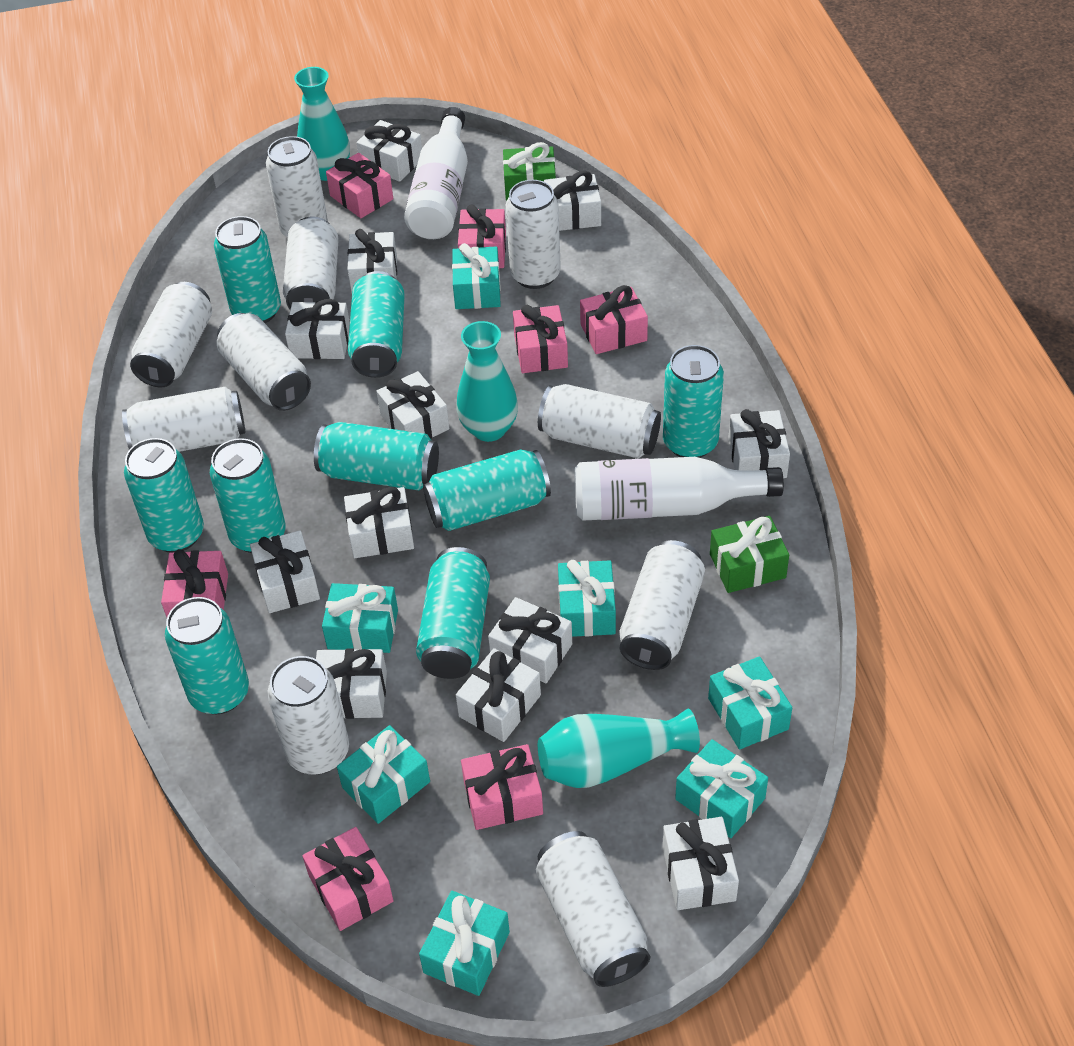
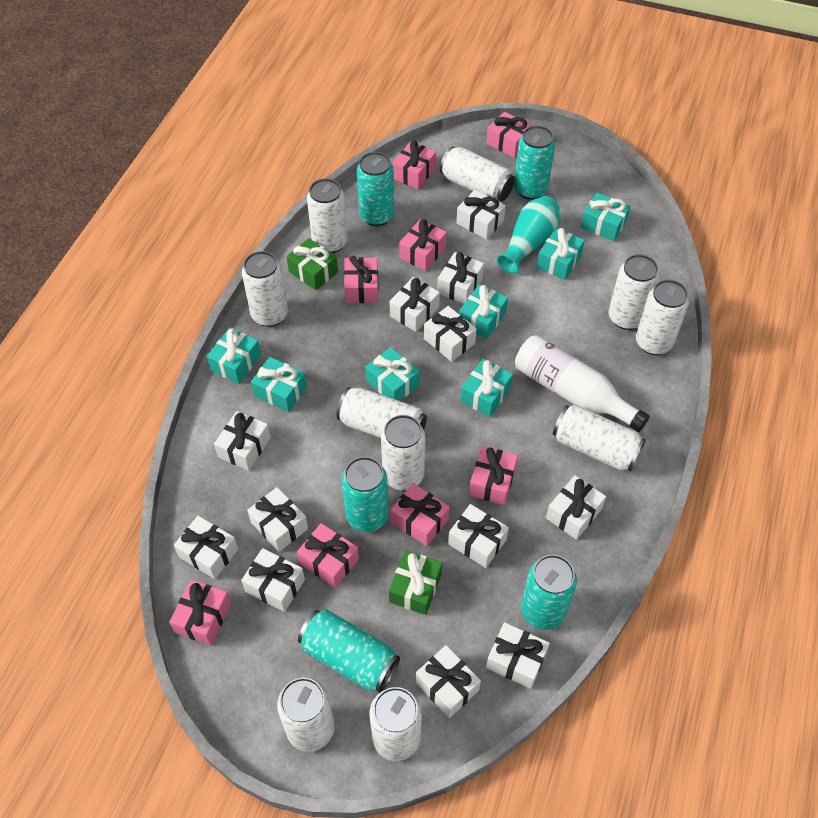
pink gift: [161,549,228,617] [303,827,393,931] [326,153,393,218] [458,204,506,268] [461,744,543,830] [513,305,568,373] [580,285,648,354] = 7 -> [169,580,231,645] [297,523,359,588] [344,256,379,303] [390,483,449,546] [393,140,436,189] [399,219,447,271] [469,446,518,505] [486,112,532,158] = 8
turquoise can: [124,438,204,552] [165,597,249,714] [210,438,286,553] [214,216,281,323] [314,422,439,490] [348,271,405,378] [416,547,490,679] [423,450,551,531] [663,345,724,458] = 9 -> [298,610,400,693] [342,457,389,532] [357,152,394,226] [514,126,555,200] [521,554,577,630] = 5
turquoise vase: [294,67,350,181] [456,321,518,442] [538,709,700,788] = 3 -> [497,196,560,274] = 1
white bottle: [404,107,468,239] [574,457,784,521] = 2 -> [515,335,649,432] = 1

